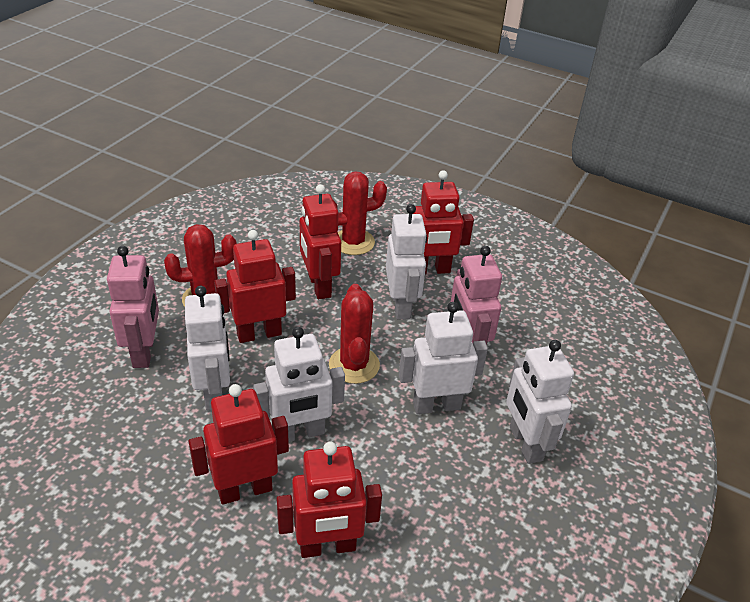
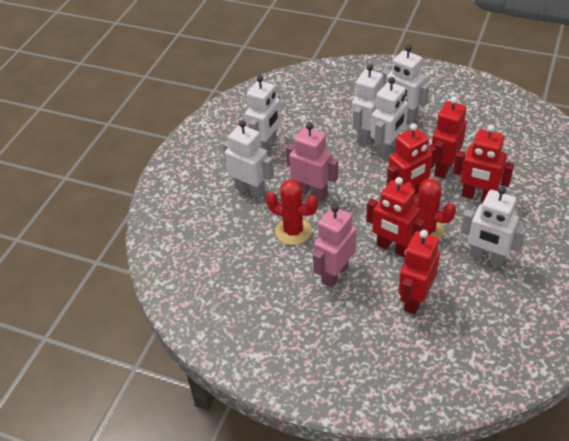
red cactus: [164,224,237,307] [329,284,380,384] [333,172,387,255] = 3 -> [266,179,318,245] [404,178,456,240] = 2
white robot: [185,286,230,410] [253,327,345,442] [386,204,427,319] [399,302,488,414] [506,340,574,464] = 5 -> [223,120,274,199] [245,75,281,151] [352,64,383,145] [371,77,408,158] [382,45,429,123] [461,186,526,267] = 6

